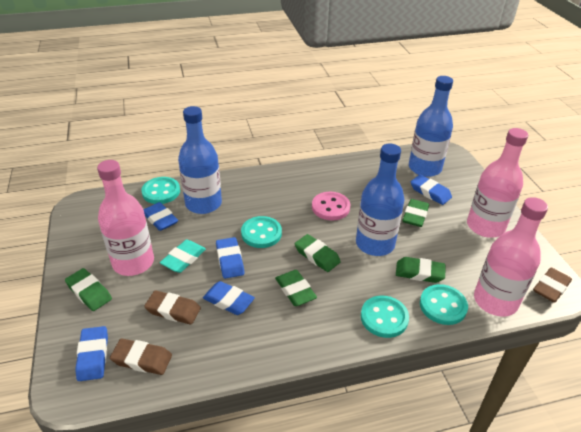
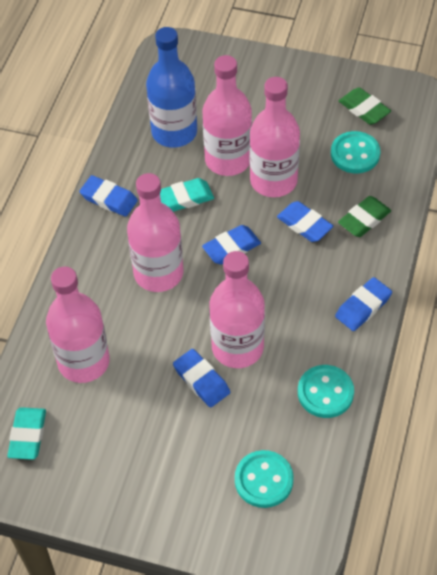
blue bottle: [178,106,222,214] [356,144,405,256] [409,76,453,177] = 3 -> [146,27,197,148] = 1
brown eraser: [110,339,172,375] [144,290,201,325] [533,267,572,303] = 3 -> none = 0
green eraser: [65,268,112,311] [275,270,317,306] [295,234,341,272] [396,257,446,283] [402,199,429,227] = 5 -> [338,196,391,237] [339,87,391,125] = 2
pink bottle: [97,160,154,276] [467,128,528,238] [474,197,548,317] = 3 -> [46,267,110,383] [127,173,184,292] [202,55,252,176] [209,251,265,368] [250,77,300,197] = 5
pink button: [312,192,351,221] = 1 -> none = 0
turquoise button: [141,177,180,204] [241,216,282,248] [361,296,409,338] [420,284,468,325] = 4 -> [235,450,294,508] [298,365,354,418] [331,131,380,173] = 3
turquoise eraser: [160,240,206,273] = 1 -> [7,407,46,460] [160,178,214,212] = 2

